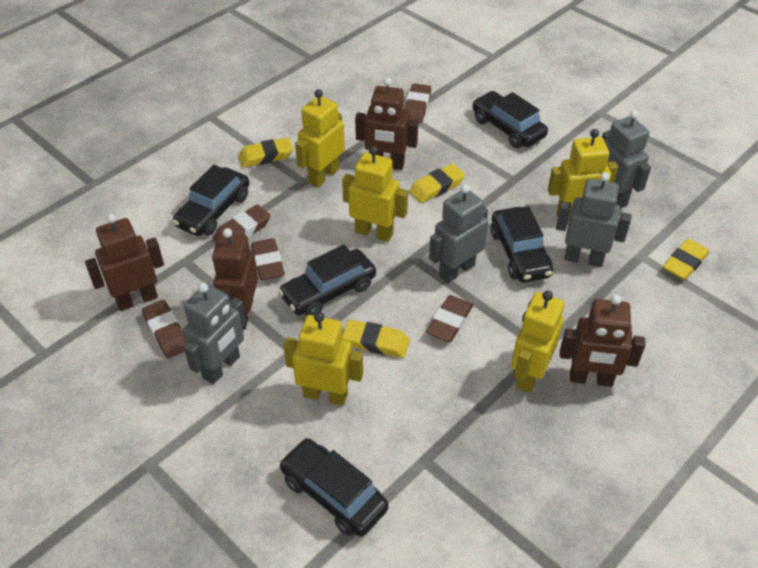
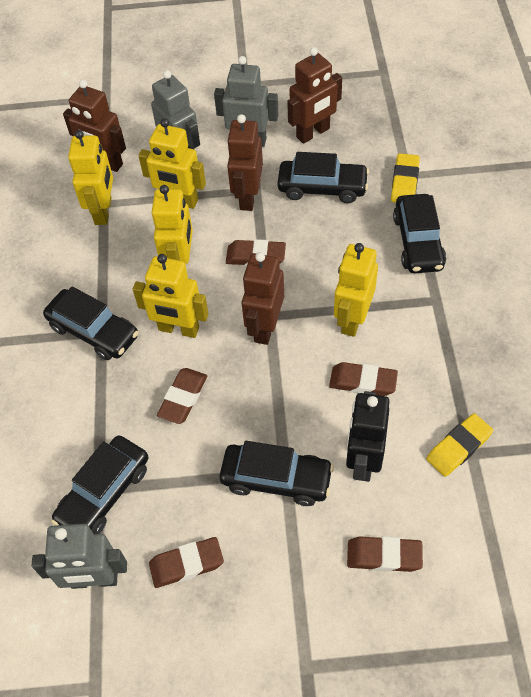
black robot: none = 0 -> [346,391,390,482] = 1
grey robot: [182,283,246,384] [429,184,488,283] [556,172,632,267] [602,110,651,208] = 4 -> [32,524,127,589] [151,70,200,149] [214,56,278,147] = 3
yellow eraser: [238,138,293,168] [342,320,410,358] [409,164,465,203] [663,239,710,280] = 4 -> [391,153,420,203] [426,413,493,477] = 2

